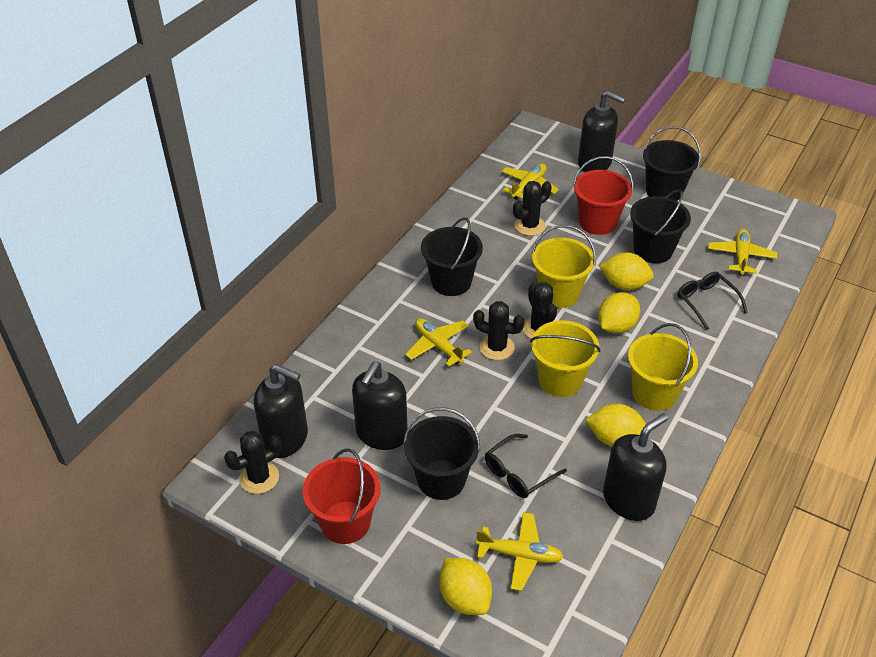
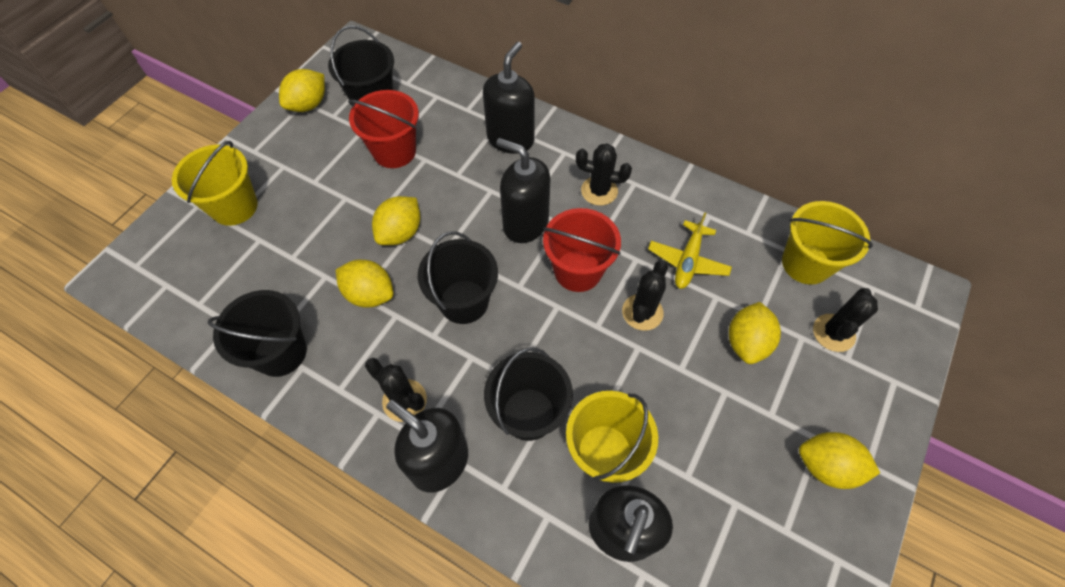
black glasses: [485,434,567,498] [677,272,748,330] = 2 -> none = 0
yellow lemon: [439,558,492,615] [585,404,646,447] [598,292,640,334] [599,253,654,290] = 4 -> [279,69,325,112] [336,260,394,308] [372,196,420,245] [729,302,781,364] [799,432,880,489] = 5
yellow plane: [405,318,472,367] [476,512,564,591] [501,163,559,200] [708,229,777,275] = 4 -> [648,212,732,289] = 1

